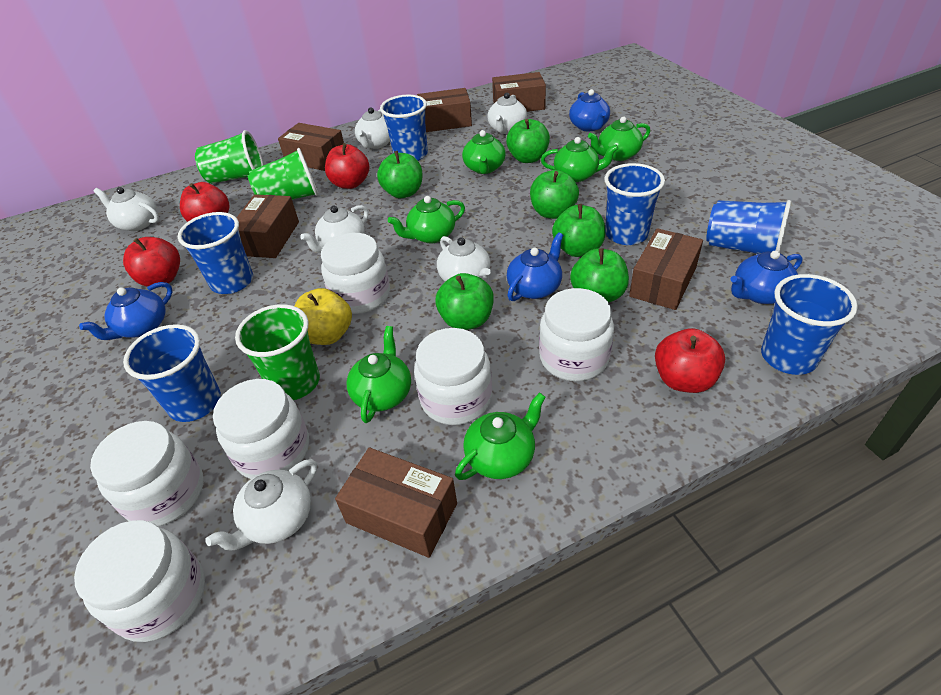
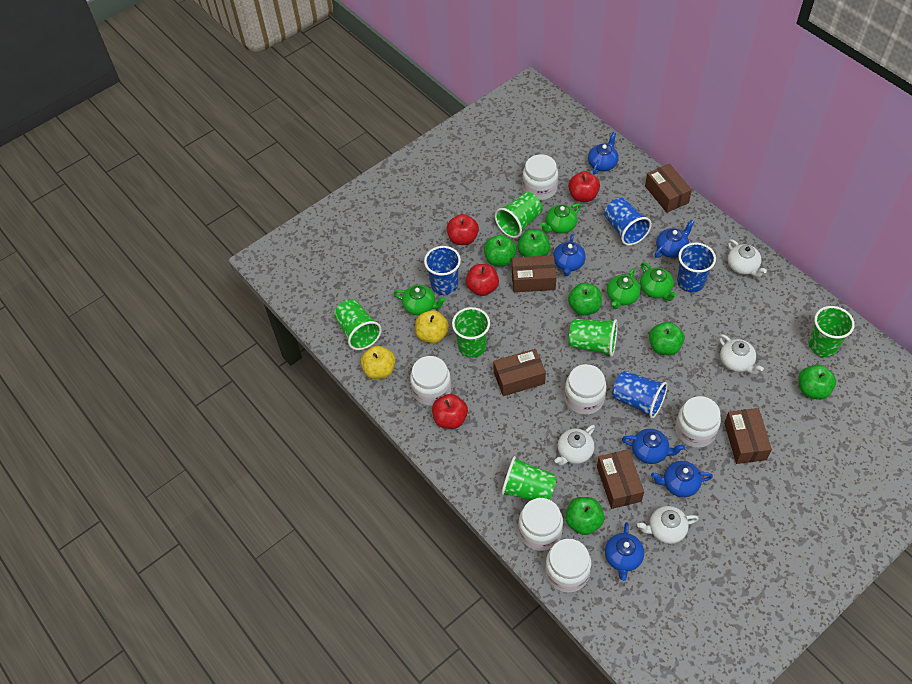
blue cup: [123,324,221,422] [178,212,253,294] [380,95,428,161] [604,163,665,245] [706,200,791,254] [761,274,858,375] = 6 -> [424,246,461,295] [604,198,652,246] [612,371,668,419] [677,243,716,292] = 4
blue teapot: [79,282,173,340] [507,233,563,301] [569,89,610,131] [731,250,803,304] = 4 -> [553,234,586,276] [588,132,619,175] [605,522,644,581] [622,429,685,464] [651,461,713,497] [655,220,694,258] = 6
brown box: [237,194,299,258] [278,123,344,171] [335,447,457,558] [417,88,472,132] [492,72,546,112] [629,228,703,310] = 6 -> [493,349,546,396] [512,255,556,292] [597,449,644,509] [645,163,692,213] [724,408,772,464] = 5
green cup: [195,130,263,184] [235,304,320,400] [248,148,319,200] = 3 -> [334,299,382,350] [452,307,490,358] [495,192,542,238] [501,456,557,501] [569,319,618,357] [808,306,855,357] = 6
green teapot: [347,326,411,423] [388,196,465,243] [455,393,546,480] [462,130,506,174] [541,137,618,182] [588,116,650,161] = 6 -> [394,285,446,315] [540,203,581,234] [607,268,641,309] [640,262,677,301] = 4
white teapot: [94,187,159,231] [206,459,317,551] [300,205,368,252] [355,108,390,149] [437,236,491,283] [487,93,527,134] = 6 -> [555,425,595,466] [637,506,699,544] [719,334,764,374] [728,239,767,277] = 4
yellow apple: [294,288,352,345] = 1 -> [360,345,396,379] [415,310,449,344] = 2

